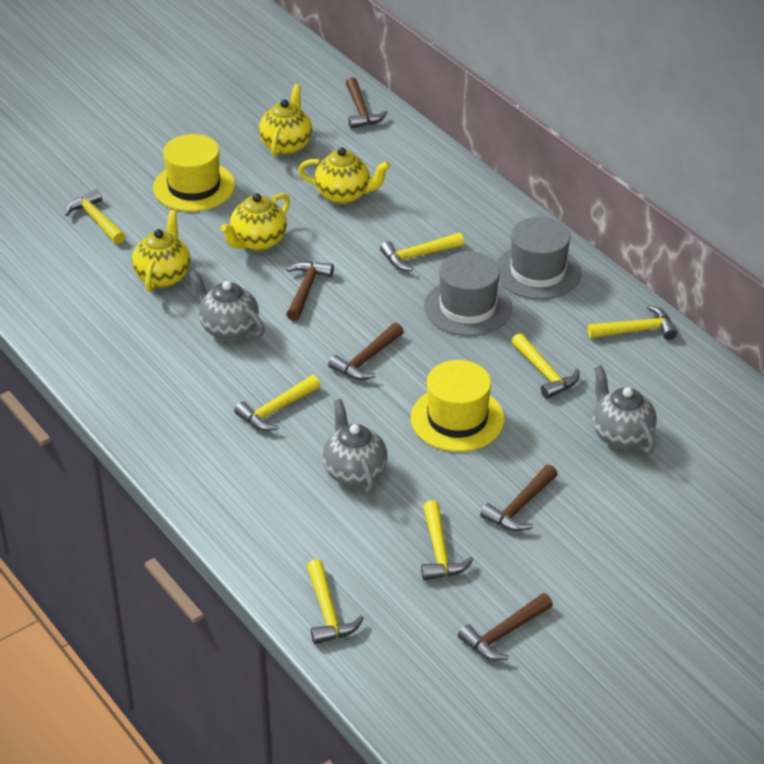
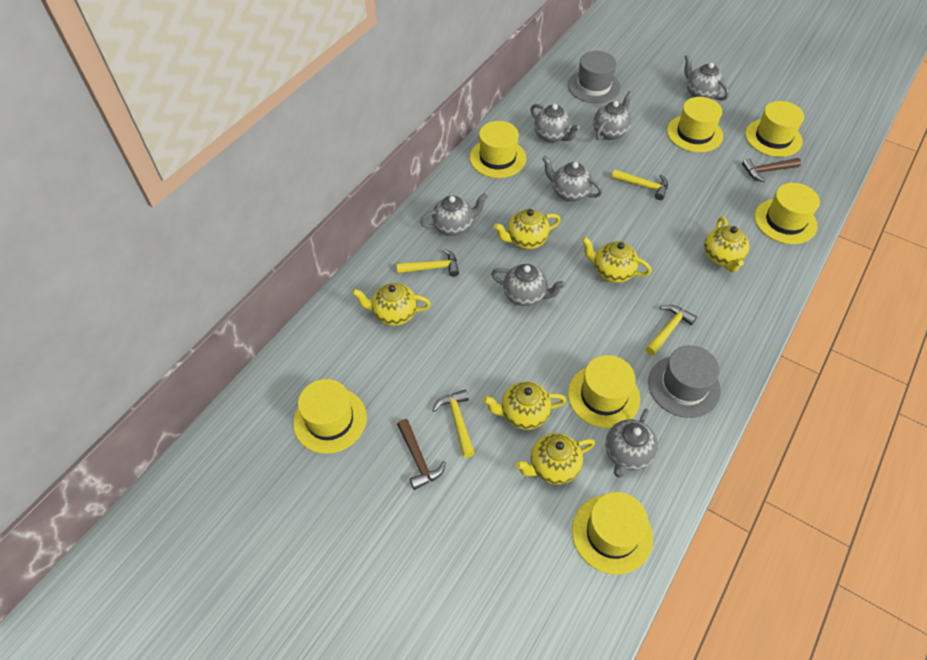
brown hammer: [286,261,334,321] [328,323,404,380] [346,77,388,129] [458,593,553,661] [480,464,557,531] = 5 -> [397,419,446,490] [742,158,801,182] = 2
grey teapot: [188,269,265,341] [322,399,388,494] [593,365,657,454] = 3 -> [420,193,488,236] [491,264,565,306] [531,104,580,143] [542,156,603,201] [593,91,633,140] [605,409,658,478] [684,54,729,101] = 7
yellow hammer: [65,189,125,244] [234,375,320,431] [307,559,363,644] [380,233,464,271] [421,500,473,580] [511,333,580,399] [588,305,677,340] = 7 -> [397,249,459,277] [433,389,475,458] [612,169,668,200] [645,305,697,355] = 4
yellow hat: [153,134,235,211] [411,360,505,452] = 2 -> [293,379,367,454] [470,121,526,178] [568,355,640,428] [572,492,653,575] [667,97,723,153] [745,101,804,157] [754,183,820,244] = 7
yellow teapot: [132,210,191,292] [221,193,290,251] [259,84,312,157] [298,147,391,204] = 4 -> [352,283,431,326] [483,381,567,430] [494,209,561,249] [515,433,595,485] [582,237,652,283] [704,217,749,272] = 6

